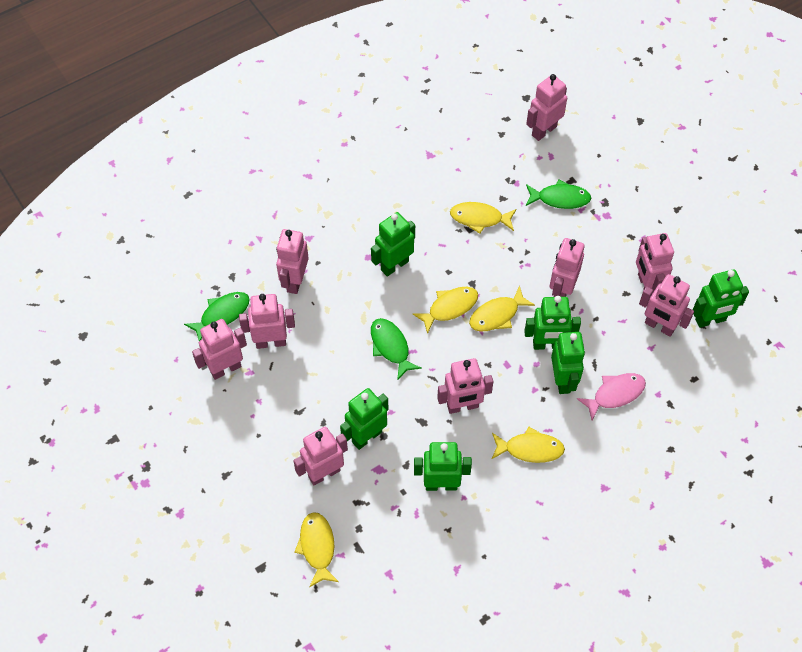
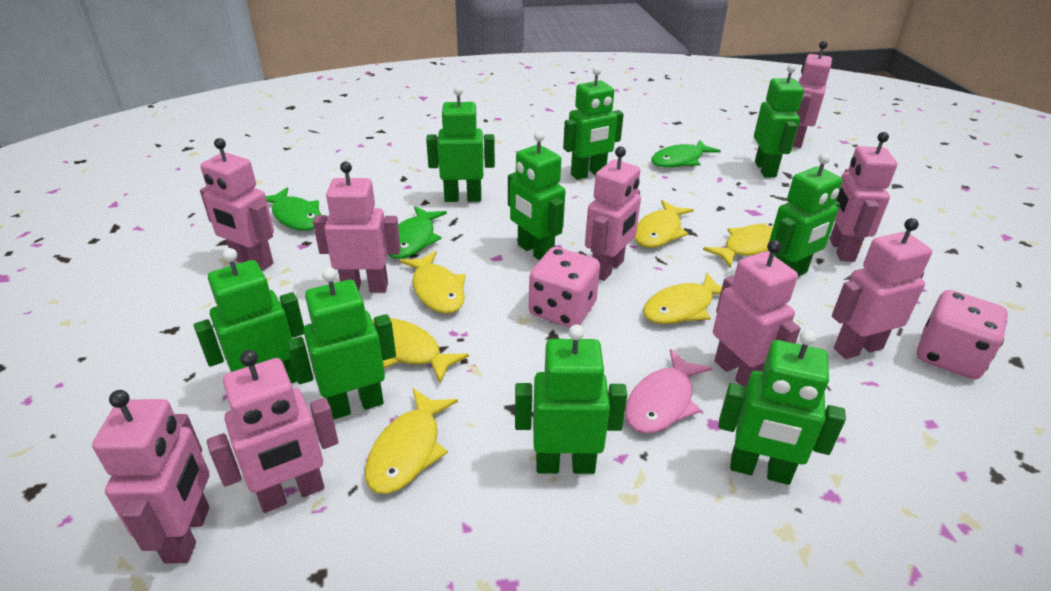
green robot: [340,388,388,450] [371,212,415,277] [414,442,472,491] [524,296,581,350] [551,331,585,394] [693,269,749,328] = 6 -> [194,248,304,384] [287,267,396,420] [426,86,495,202] [508,131,565,261] [515,324,627,474] [563,67,624,180] [718,330,846,485] [754,64,804,177] [769,153,843,277] = 9
pink dice: none = 0 -> [529,247,600,328] [917,290,1008,380] = 2
yellow fish: [294,512,339,587] [413,287,478,334] [450,202,516,234] [469,285,535,332] [492,426,565,463] = 5 -> [365,388,458,494] [372,318,469,384] [400,251,466,314] [634,200,694,248] [643,272,722,324] [703,223,774,268] = 6

